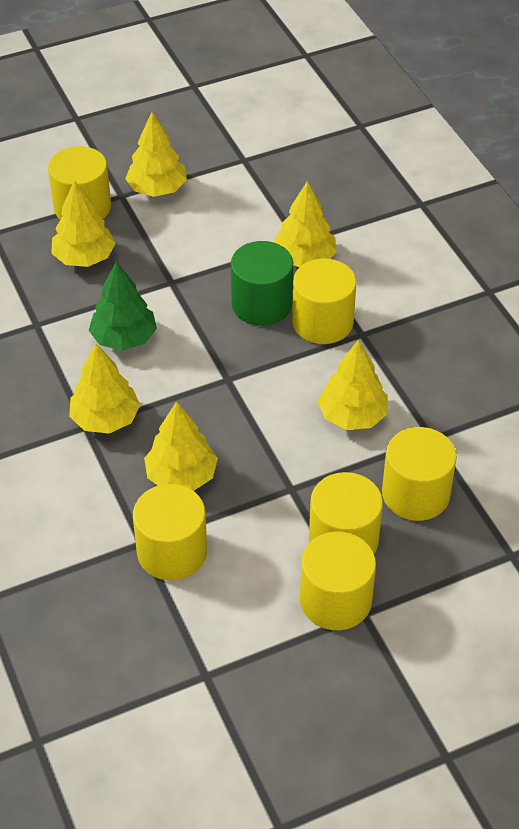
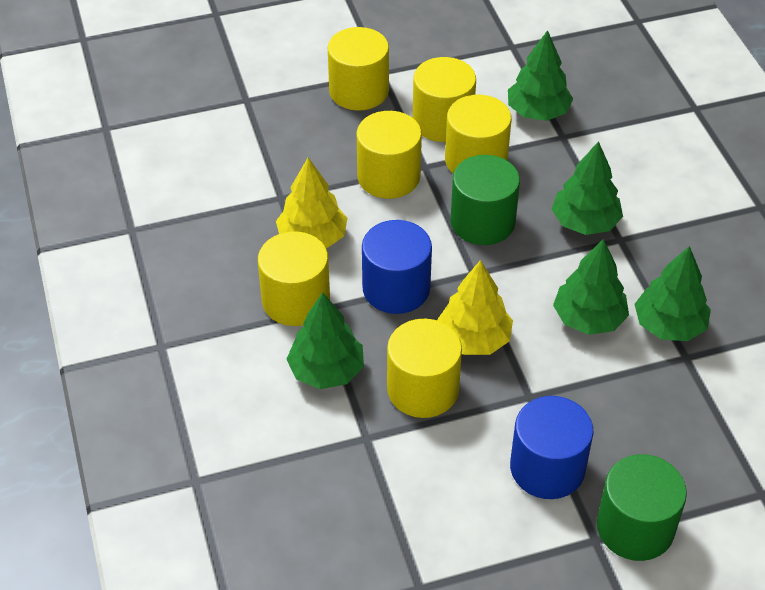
blue cylinder: none = 0 -> [362,220,432,314] [510,396,594,499] = 2
green cylinder: [231,241,293,326] = 1 -> [450,155,520,245] [597,454,687,561] = 2
green tree: [89,262,157,351] = 1 -> [287,292,364,389] [508,30,573,121] [551,141,623,235] [553,239,629,335] [634,246,711,341] = 5
yellow tree: [51,180,115,267] [69,343,140,434] [125,112,187,197] [144,401,218,491] [274,181,337,267] [318,340,388,430] = 6 -> [276,158,347,249] [437,260,513,355] = 2

